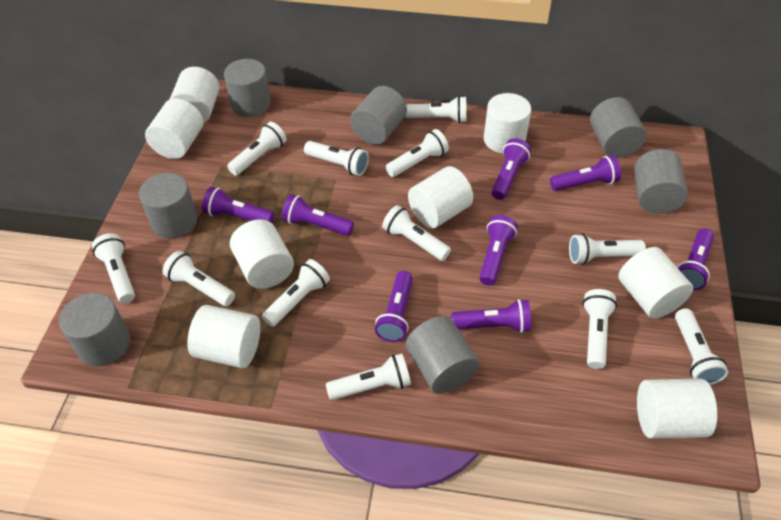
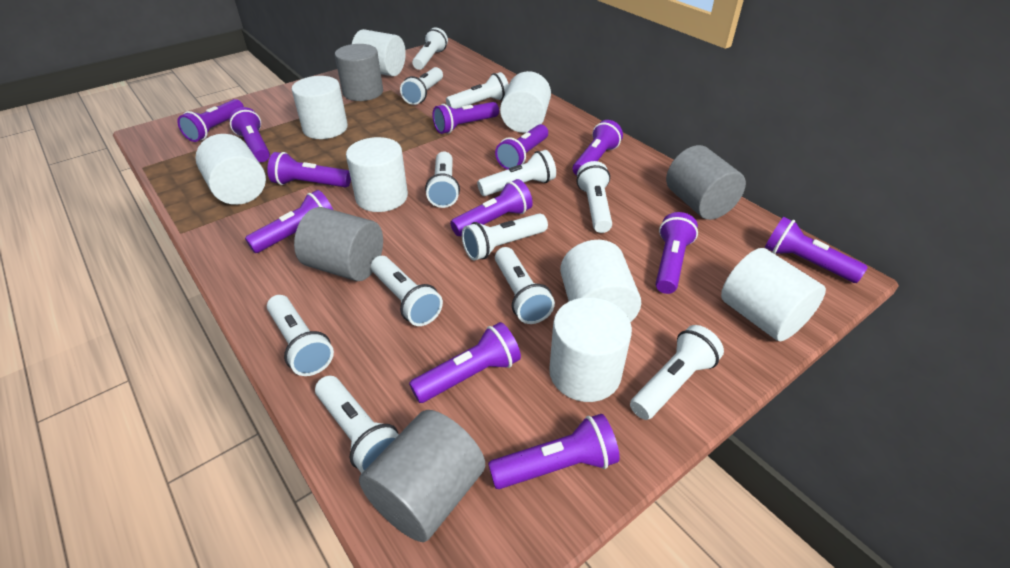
grey cylinder: [59,293,130,366] [139,173,197,239] [224,59,271,117] [350,86,407,145] [406,316,480,393] [590,97,646,158] [634,149,688,214] = 7 -> [294,207,383,281] [335,44,383,101] [359,410,485,542] [666,145,746,220] = 4
purple flashlight: [202,187,274,223] [282,194,354,236] [375,271,413,342] [451,299,531,333] [479,215,517,286] [492,138,531,200] [550,155,621,191] [677,228,714,290] = 8 -> [177,99,244,142] [229,107,270,162] [245,190,333,253] [267,152,351,187] [409,322,521,403] [433,102,499,134] [450,179,533,236] [488,414,620,489] [495,124,548,170] [573,120,623,176] [656,212,698,294] [765,217,868,283] = 12

